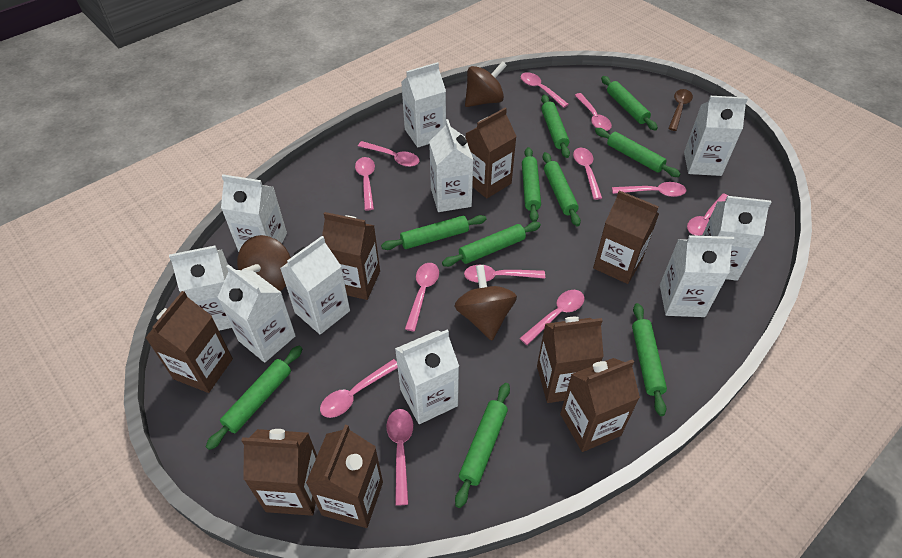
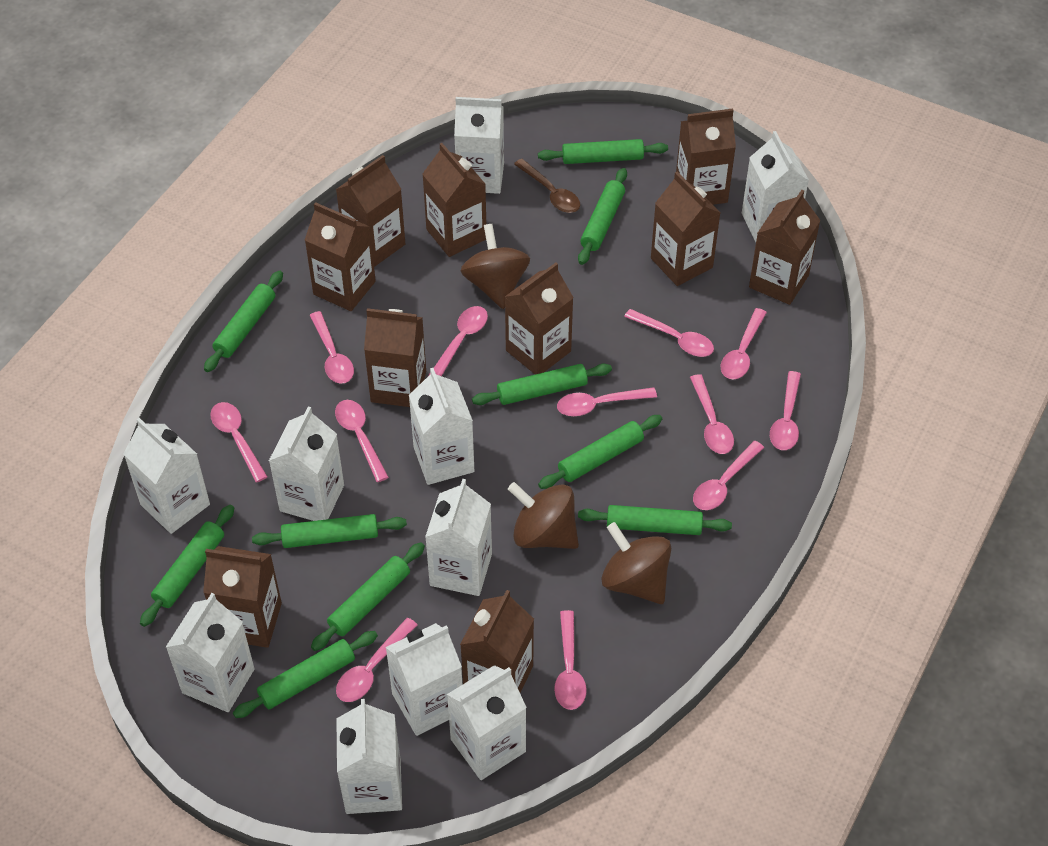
brown carton: [145,291,233,393] [241,429,317,516] [306,425,383,528] [322,212,380,300] [465,108,517,198] [537,317,604,403] [560,358,640,452] [593,190,659,284] = 8 -> [203,546,282,648] [305,202,376,311] [336,155,405,267] [364,308,426,407] [423,143,486,257] [460,590,534,693] [505,263,574,374] [651,172,720,286] [676,108,736,205] [749,190,821,305] = 10

